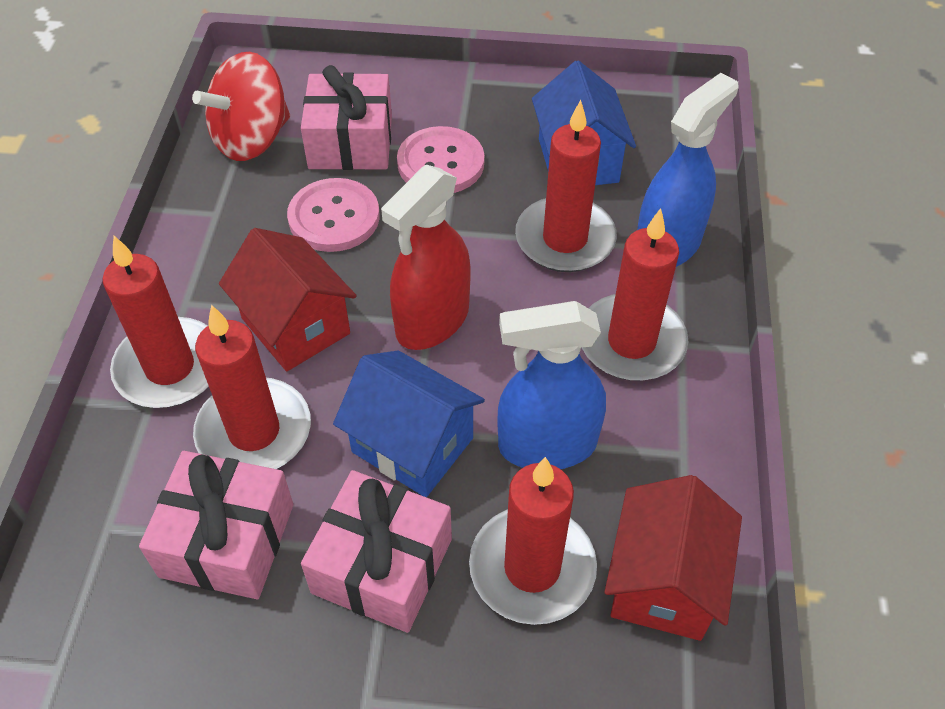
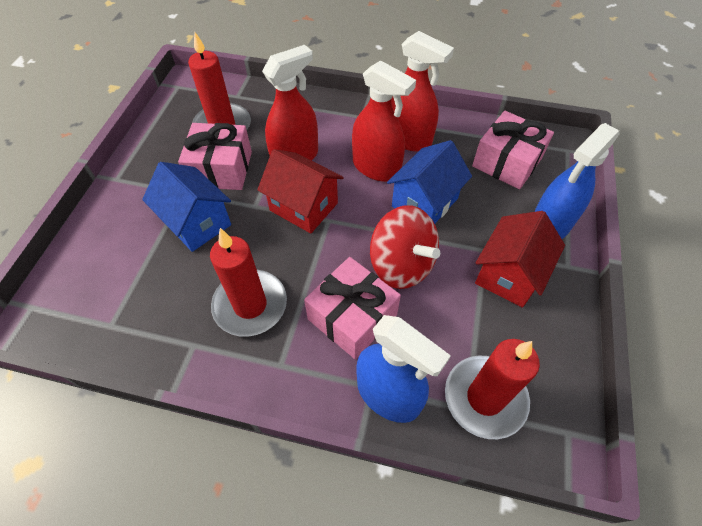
pink button: [287,178,380,252] [397,126,484,193] = 2 -> none = 0
red candle: [103,236,209,408] [193,305,311,469] [469,457,597,625] [515,100,617,272] [582,208,689,381] = 5 -> [188,32,251,130] [210,228,287,337] [445,339,540,439] = 3
red spray bottle: [381,164,471,350] = 1 -> [262,45,318,161] [352,60,416,182] [391,31,454,151] = 3

